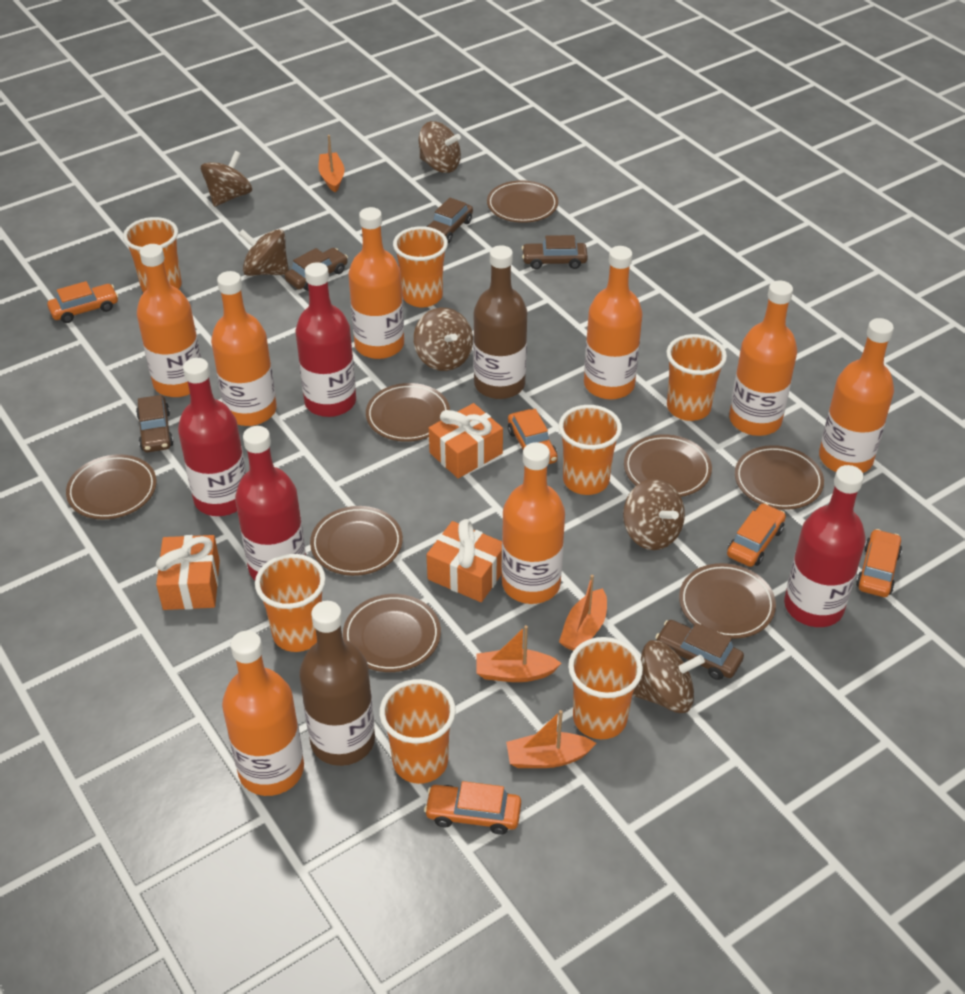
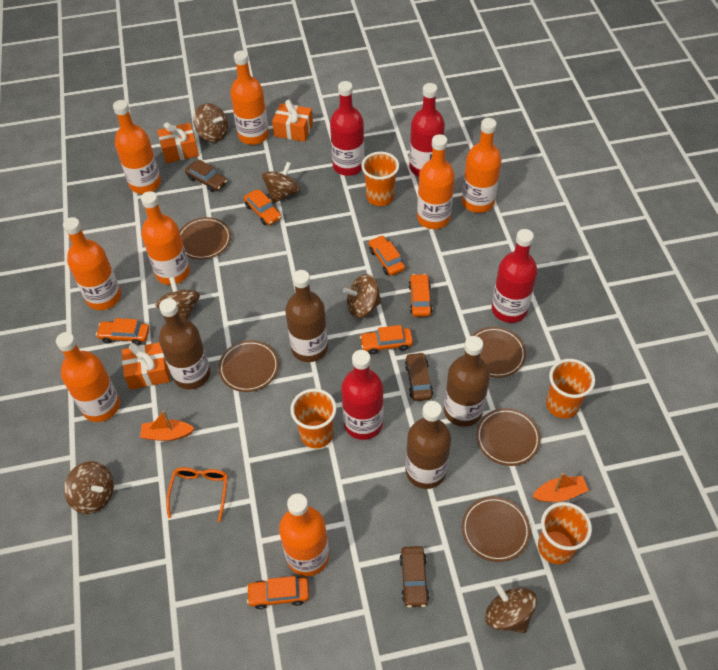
brown bottle: [299,601,375,766] [473,245,527,399] = 2 -> [159,298,210,390] [285,270,328,362] [406,401,451,489] [444,336,490,427] = 4
brown car: [136,395,174,452] [285,248,348,291] [427,198,473,243] [522,235,588,269] [655,620,744,680] = 5 -> [185,160,227,192] [399,546,429,608] [405,352,433,401] = 3
brown plate: [66,454,157,519] [310,506,403,576] [343,594,441,672] [366,383,450,442] [487,180,558,223] [624,434,712,497] [679,563,776,639] [735,445,824,510] = 8 -> [179,217,231,259] [218,340,279,392] [462,496,531,562] [472,327,526,378] [476,408,541,466] = 5
orange boat: [318,135,344,193] [477,625,562,682] [506,710,596,768] [559,575,607,651] = 4 -> [140,411,195,441] [532,473,589,502] = 2
orange car: [47,281,118,323] [424,781,521,835] [508,409,558,464] [727,503,786,567] [856,529,902,597] = 5 -> [96,318,149,345] [244,189,281,225] [247,576,309,609] [360,325,413,355] [369,235,405,276] [409,274,432,317] = 6
orange cup: [123,217,182,292] [255,554,326,652] [379,679,456,784] [393,226,448,308] [559,405,622,495] [568,637,643,739] [666,334,727,421] = 7 -> [290,388,337,449] [361,152,399,206] [538,502,592,564] [546,359,595,418] = 4
orange glasses: none = 0 -> [166,467,228,522] = 1

